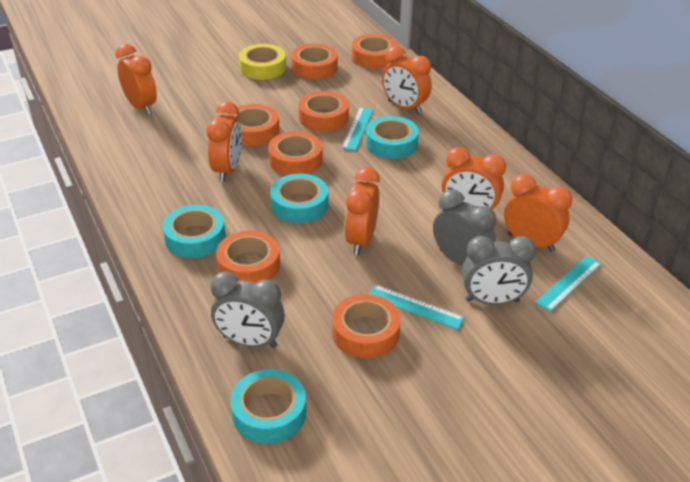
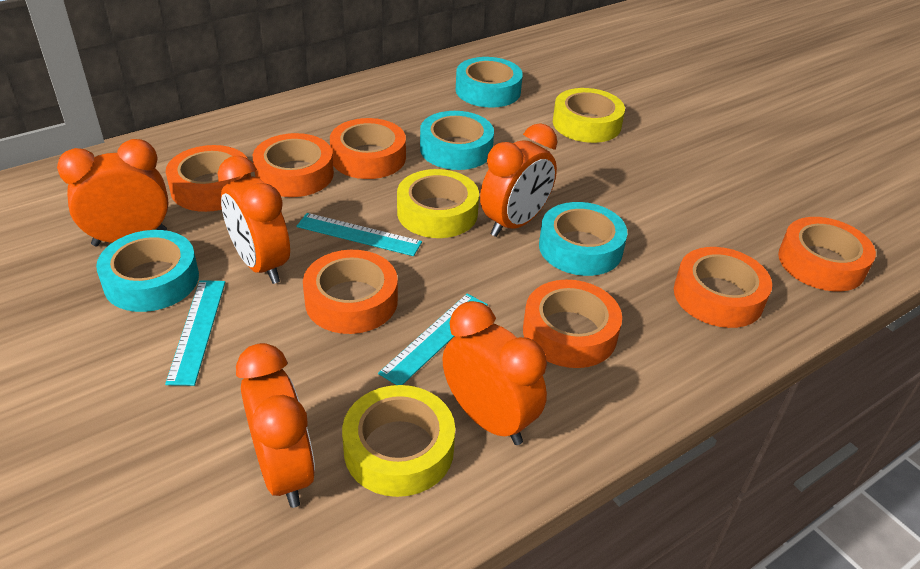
grey clock: [211,271,285,348] [433,189,496,266] [462,236,536,305] = 3 -> none = 0
orange clock: [116,44,157,115] [207,101,242,182] [344,167,380,255] [382,46,432,114] [442,147,506,210] [504,174,572,252] = 6 -> [57,139,169,246] [218,156,290,284] [236,343,315,508] [442,301,547,445] [480,123,557,237] = 5
yellow tape: [239,44,286,80] = 1 -> [342,385,455,497] [397,169,479,238] [553,88,625,143] = 3

